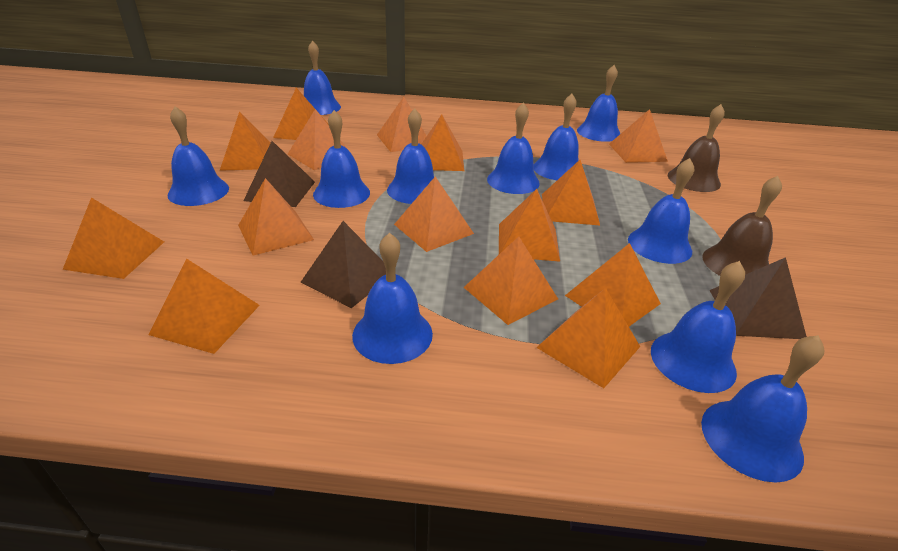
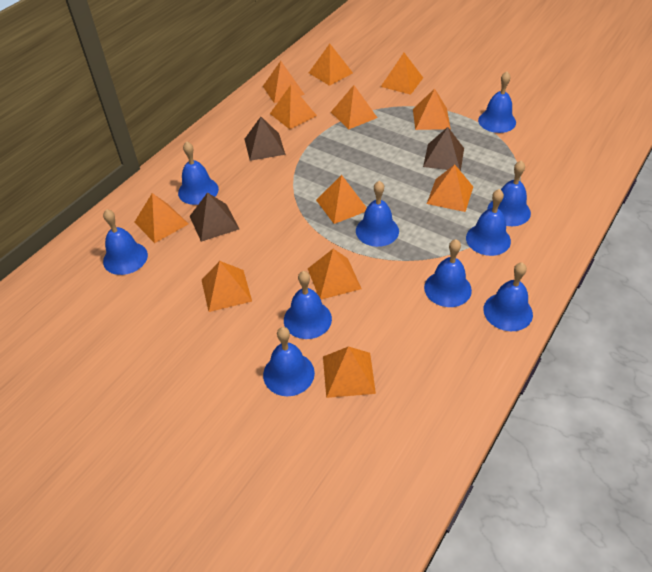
blue bell: [168,106,229,206] [304,40,341,115] [313,110,370,208] [352,232,433,364] [387,109,434,204] [487,102,540,194] [533,94,579,180] [577,65,620,142] [628,158,694,264] [651,261,745,393] [701,335,825,483] = 11 -> [103,209,148,275] [178,141,219,205] [263,327,315,396] [284,271,332,339] [356,181,399,247] [424,239,472,307] [466,189,511,256] [478,72,516,133] [483,263,533,331] [487,161,531,226] = 10
brown bell: [668,104,725,192] [702,176,782,276] = 2 -> none = 0
orange pyramid: [62,197,164,279] [148,259,260,354] [220,111,271,171] [238,178,314,256] [273,88,329,140] [288,109,354,170] [377,97,427,152] [394,176,474,252] [421,114,464,171] [463,236,558,325] [499,189,560,262] [536,288,640,388] [542,160,600,225] [565,243,661,326] [609,109,668,163] = 15 -> [134,193,188,243] [202,261,252,312] [263,61,305,103] [270,85,317,129] [308,249,361,300] [309,44,353,86] [316,175,367,224] [323,346,376,398] [331,85,377,129] [381,53,423,95] [413,89,451,130] [427,164,473,212] = 12

